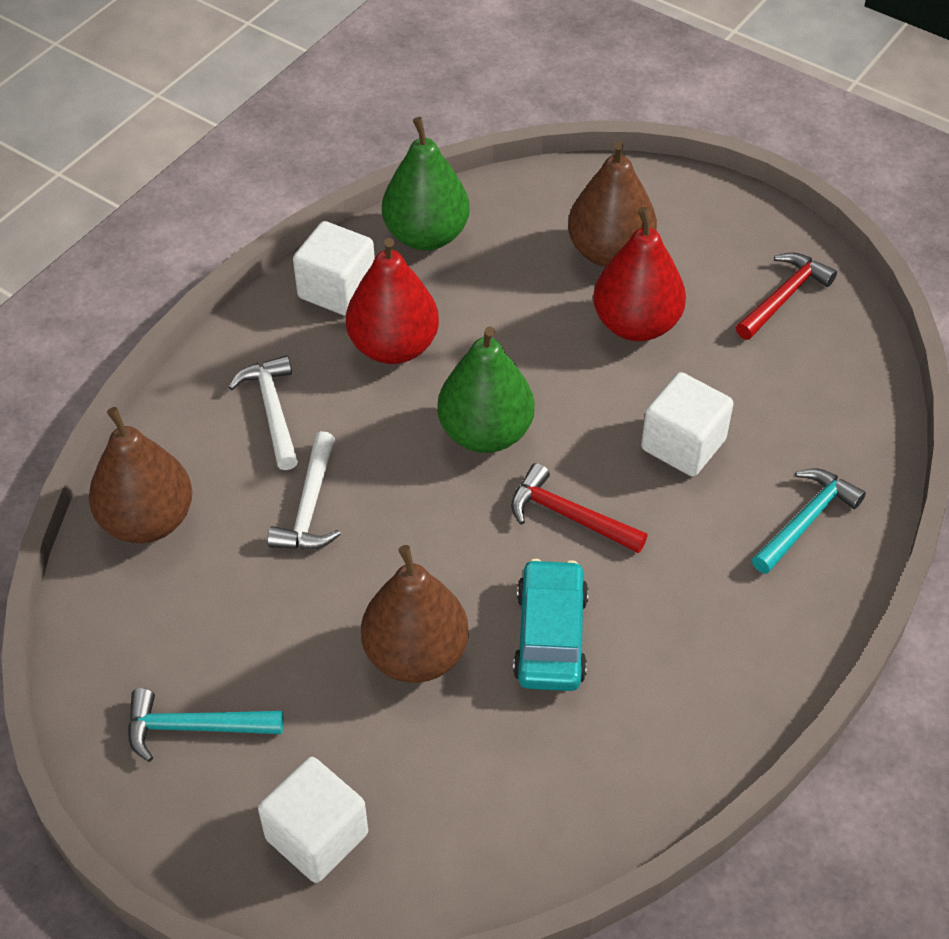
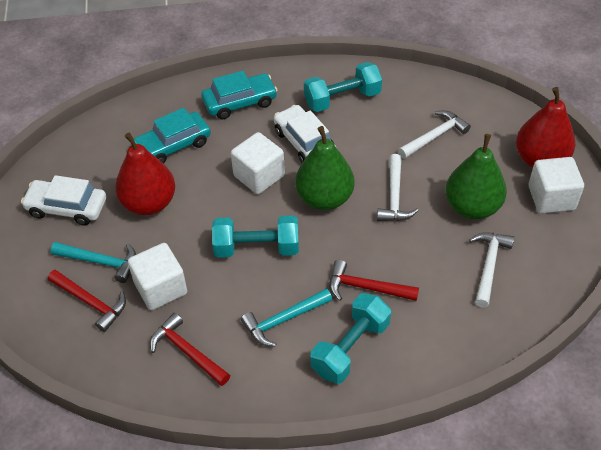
brown pear: [89,407,193,543] [361,545,469,683] [568,141,657,267] = 3 -> none = 0
red hammer: [511,463,648,553] [736,253,837,340] = 2 -> [48,270,126,332] [150,313,230,386] [330,260,419,301] = 3
turquoise car: [513,559,589,691] = 1 -> [134,108,211,164] [202,71,278,120] = 2
turquoise dumbbell: none = 0 -> [212,216,299,258] [304,62,382,112] [311,293,391,384] = 3
white car: none = 0 -> [21,175,106,225] [274,105,336,163] = 2
white hammer: [228,355,298,470] [267,431,341,550] = 2 -> [377,154,419,221] [398,110,471,159] [469,232,514,308] = 3

